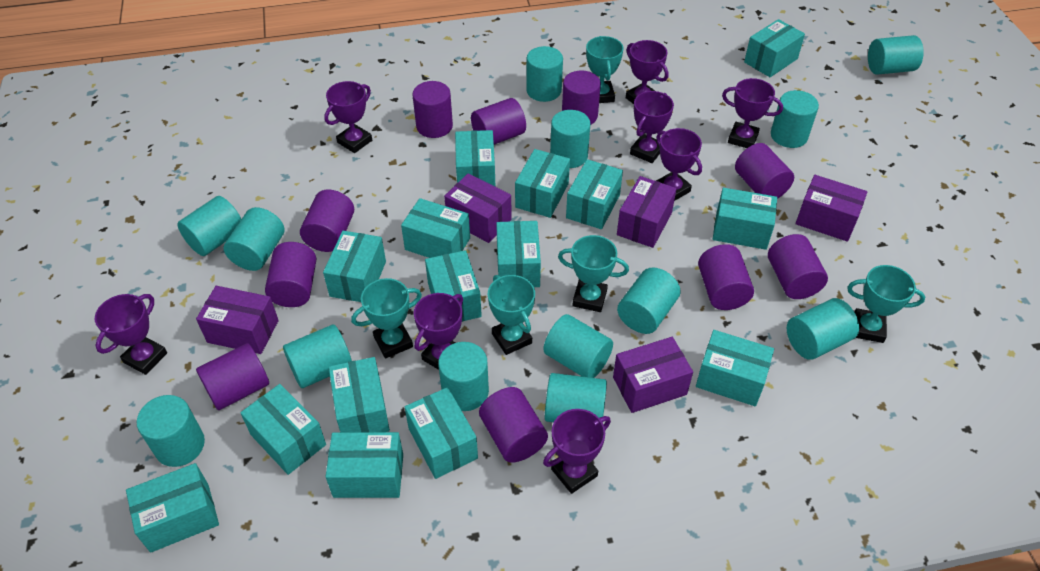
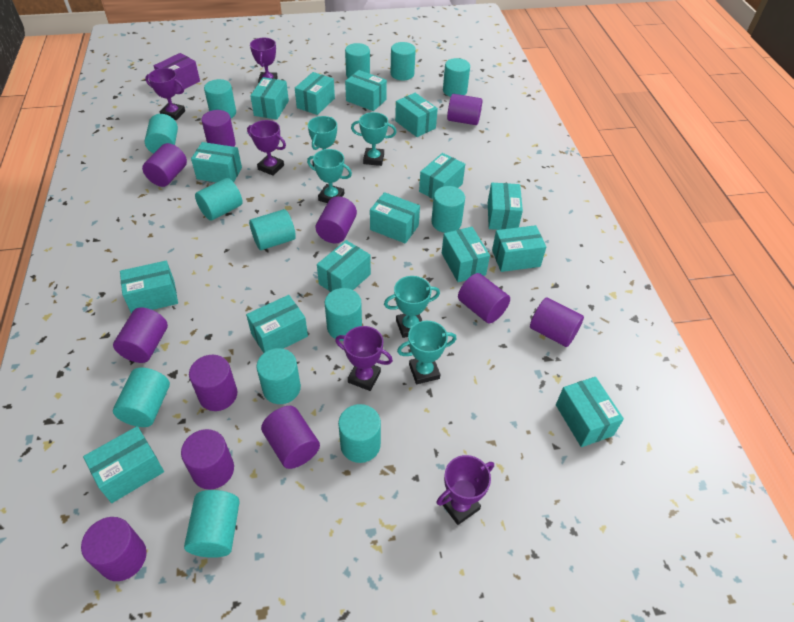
purple box: [196,286,279,354] [444,173,512,243] [613,337,693,413] [617,176,677,248] [796,175,868,242] = 5 -> [154,53,200,92] = 1
purple cylinder: [196,343,269,410] [265,242,316,307] [300,190,354,252] [412,81,453,138] [471,98,526,145] [479,387,548,463] [562,70,601,125] [698,244,754,310] [735,143,794,199] [768,234,828,299] = 10 -> [81,517,147,581] [113,307,168,363] [142,143,187,187] [181,429,234,489] [189,355,237,411] [201,110,236,147] [261,406,320,469] [315,196,357,243] [447,94,483,125] [458,273,510,323] [530,297,584,347] = 11
purple trophy: [95,294,167,375] [324,81,372,153] [414,293,463,370] [543,409,611,494] [626,40,668,104] [630,91,674,163] [656,128,702,201] [722,78,783,148] = 8 -> [145,68,185,120] [247,120,286,176] [250,38,278,84] [335,326,393,391] [437,455,494,525] = 5

